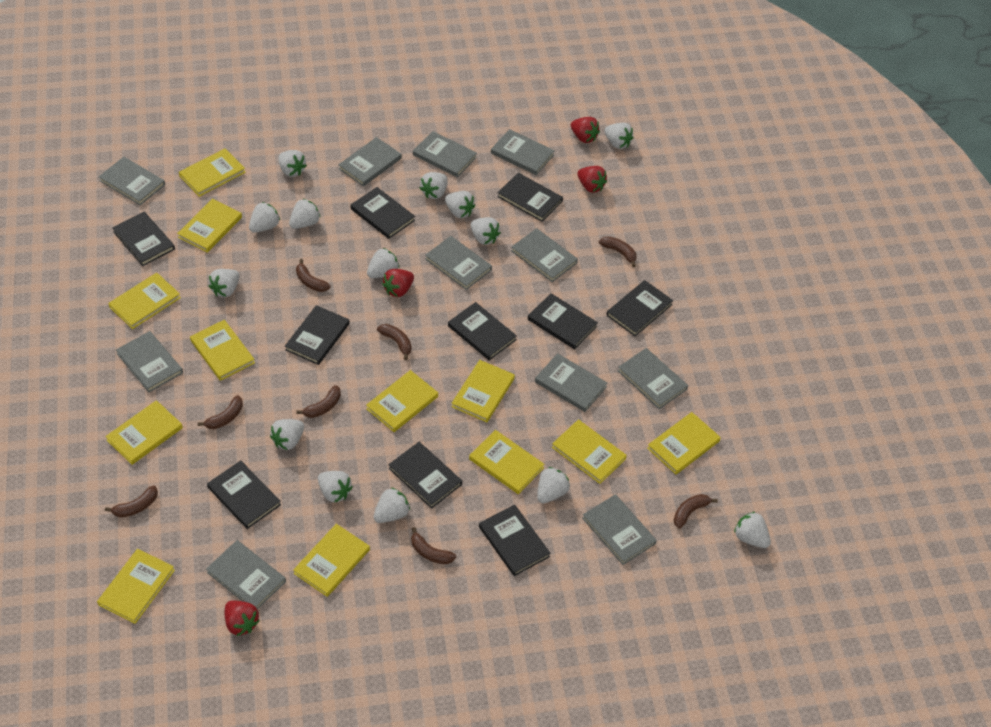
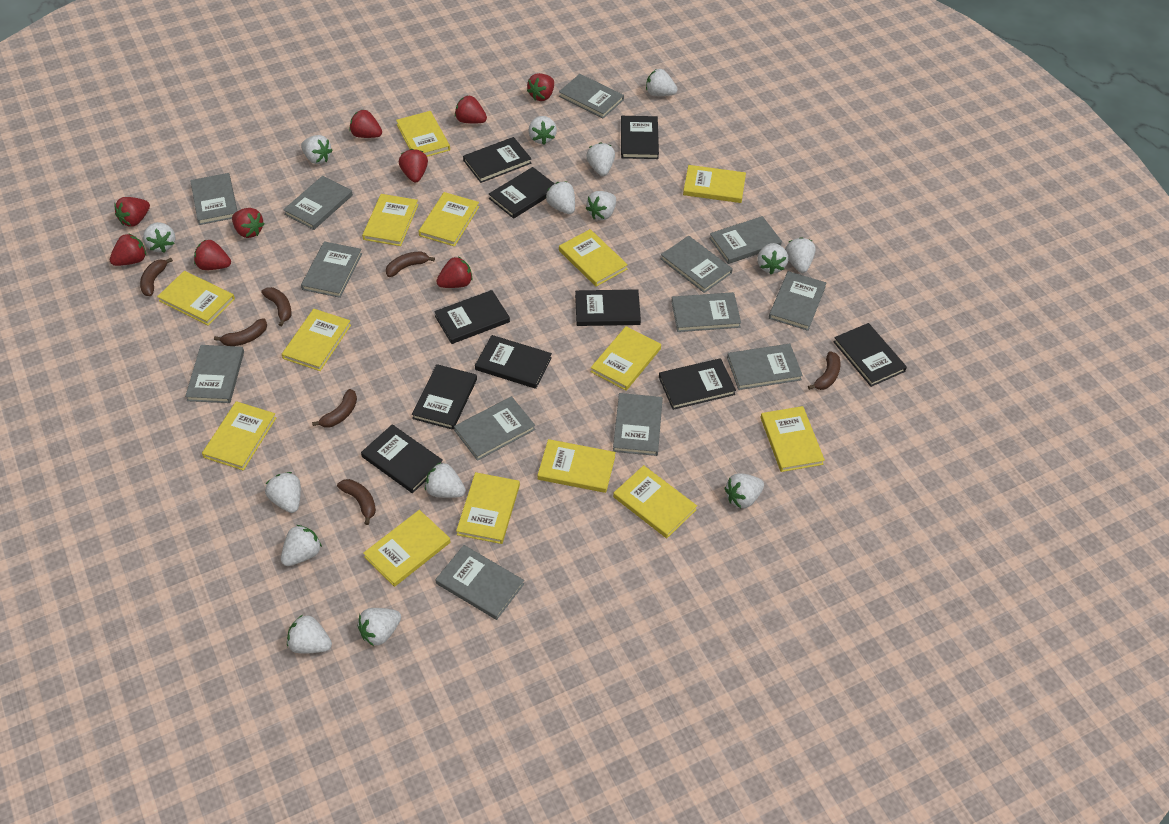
brown banana: [105,485,158,517] [198,395,243,429] [296,259,331,292] [296,385,341,418] [377,324,411,360] [411,527,456,564] [599,236,636,267] [674,494,718,529] = 8 -> [140,258,173,296] [214,318,267,346] [261,287,292,326] [312,389,357,428] [337,479,376,525] [386,251,435,277] [808,351,841,390] = 7
grey book: [99,157,165,205] [116,331,183,392] [206,540,286,610] [338,137,402,186] [413,131,477,177] [425,236,492,290] [491,129,555,175] [511,228,578,282] [535,353,607,412] [582,494,657,565] [618,348,688,409] = 11 -> [185,345,244,403] [190,173,237,225] [283,176,353,230] [301,241,362,298] [435,545,524,620] [454,396,535,461] [559,74,624,118] [613,393,663,456] [661,236,733,293] [671,292,741,332] [709,216,782,264] [727,344,803,390] [769,271,826,331] = 13
red strawberry: [225,600,260,636] [382,269,414,297] [571,117,600,143] [577,166,607,193] = 4 -> [110,233,146,266] [114,197,150,227] [194,239,231,270] [232,208,264,238] [349,110,382,138] [399,149,428,183] [436,257,473,288] [455,95,487,124] [527,73,554,101] = 9
white strawberry: [208,269,240,297] [249,202,280,233] [270,419,305,450] [278,150,307,177] [289,199,321,229] [318,471,353,503] [367,248,399,278] [374,488,410,523] [419,172,447,199] [445,191,475,218] [471,217,501,245] [537,467,570,503] [604,123,634,149] [734,512,771,548] = 14 -> [143,222,176,253] [265,472,301,513] [281,525,322,566] [287,615,332,653] [301,135,333,164] [358,608,401,646] [425,462,466,498] [528,116,557,145] [546,181,575,214] [586,142,615,176] [586,191,616,220] [646,69,677,96] [725,473,764,508] [757,243,788,274] [785,237,816,273] = 15
yellow book: [97,549,175,624] [105,400,183,465] [108,273,181,329] [177,199,242,253] [179,148,246,197] [190,320,255,381] [293,524,370,597] [366,370,438,432] [452,360,515,422] [469,430,545,494] [552,420,627,484] [647,412,721,474] = 12 -> [157,271,235,326] [202,401,276,470] [282,309,351,371] [362,194,418,246] [363,510,450,587] [396,111,450,157] [418,192,479,246] [456,472,520,544] [538,439,616,493] [559,229,628,287] [591,326,661,391] [613,465,697,538] [683,165,746,203] [761,406,825,472] = 14

